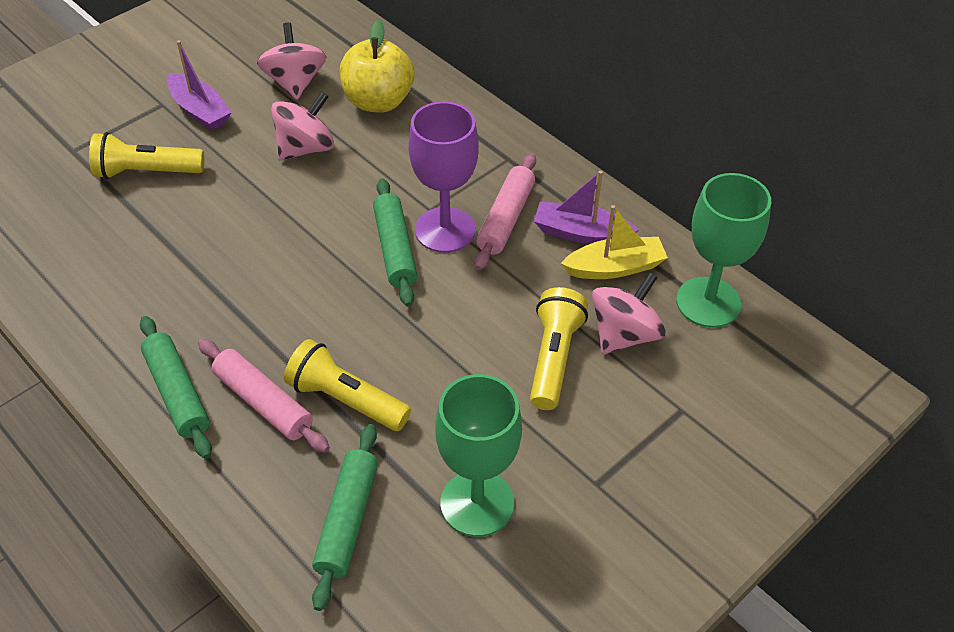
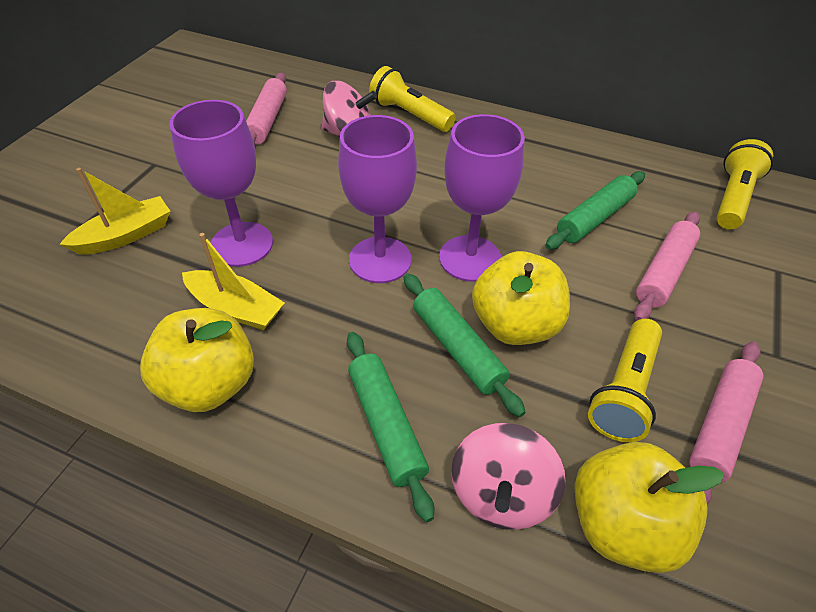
green goblet: [435,374,522,537] [676,173,771,328] = 2 -> none = 0
pink rolling pin: [198,339,330,453] [474,153,536,270] = 2 -> [246,73,287,146] [634,212,700,321] [689,342,764,504] = 3
pink spinning top: [257,23,327,100] [271,92,334,160] [592,272,666,354] = 3 -> [322,81,377,136] [451,423,566,530] = 2
purple boat: [167,40,232,130] [534,171,639,244] = 2 -> none = 0
purple goblet: [408,101,479,253] = 1 -> [169,100,273,267] [338,115,417,283] [439,114,525,282] = 3
yellow apple: [340,20,414,113] = 1 -> [140,308,254,412] [472,251,570,345] [575,442,724,573] = 3
yellow boat: [561,205,668,279] = 1 -> [60,168,170,254] [182,233,284,330] = 2

